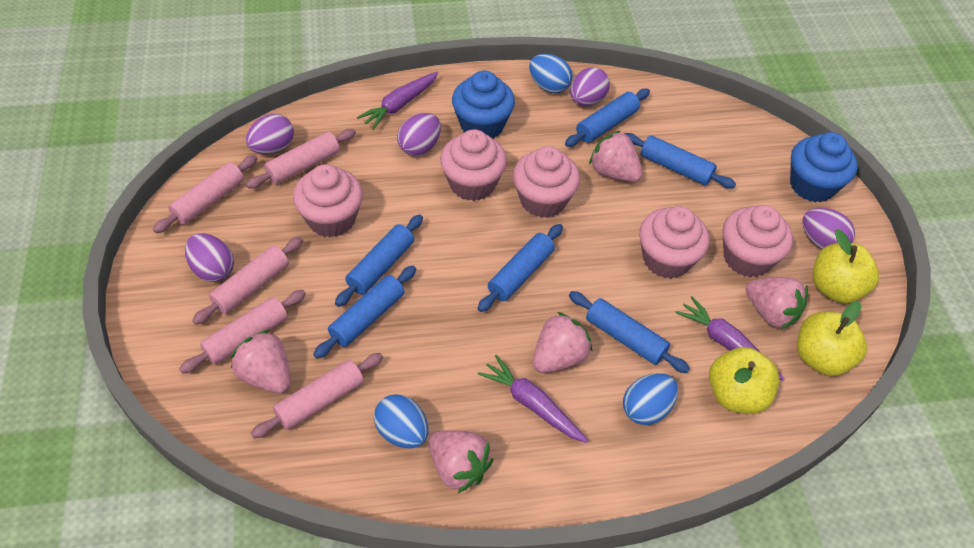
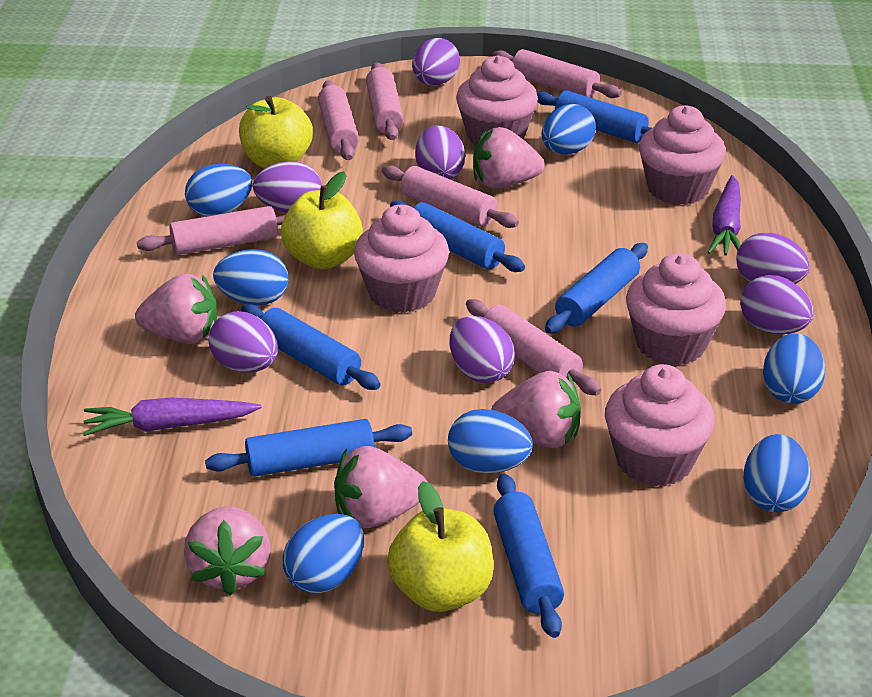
blue cupcake: [452,71,515,139] [790,132,858,202] = 2 -> none = 0
blue egg: [374,394,428,449] [529,54,573,93] [623,373,678,425] = 3 -> [185,164,252,217] [213,249,288,306] [283,514,364,594] [448,409,533,473] [541,104,596,154] [743,434,811,512] [763,333,825,404] = 7
pink rolling pin: [153,155,257,233] [179,290,306,374] [192,237,303,325] [246,129,356,189] [251,353,383,438] = 5 -> [137,206,285,255] [318,80,359,160] [366,62,404,140] [382,165,519,228] [466,299,601,395] [492,49,622,98] = 6
purple carrot: [357,72,438,130] [478,355,588,443] [675,296,785,381] = 3 -> [83,398,262,436] [707,175,741,255] = 2
purple egg: [185,233,234,282] [246,114,294,154] [397,113,441,156] [570,67,610,106] [802,208,855,249] = 5 -> [209,311,278,373] [253,161,322,213] [412,38,460,85] [415,125,465,180] [450,316,515,383] [736,233,810,284] [740,275,813,334] = 7

